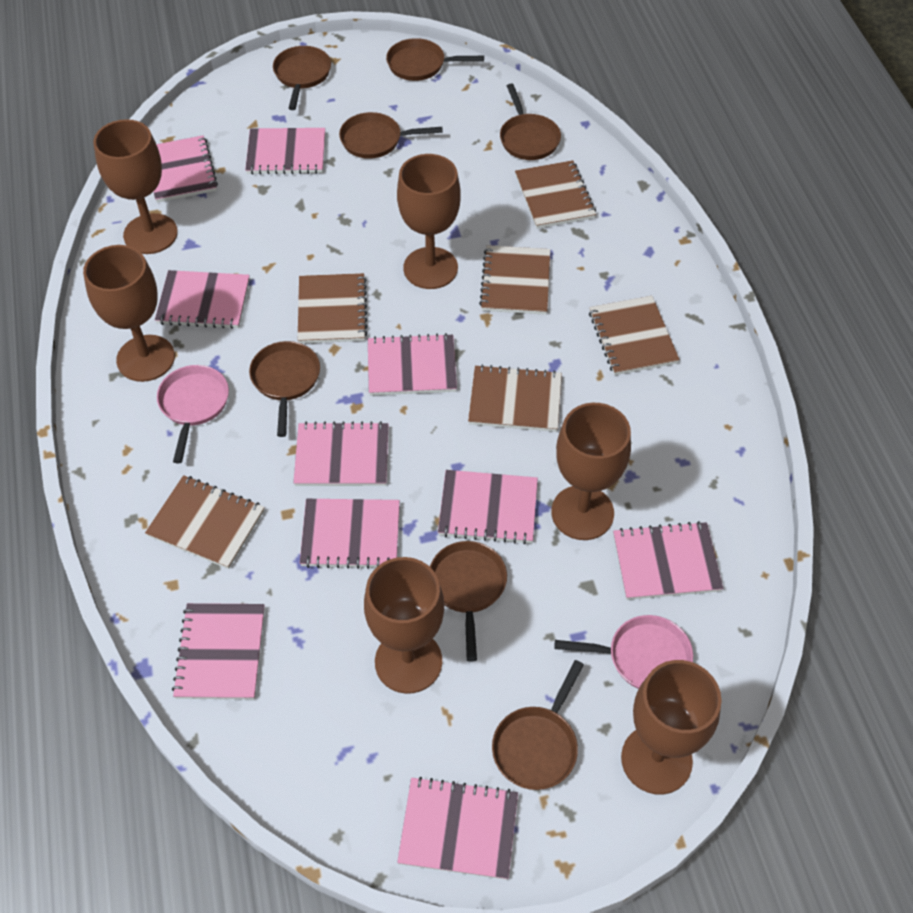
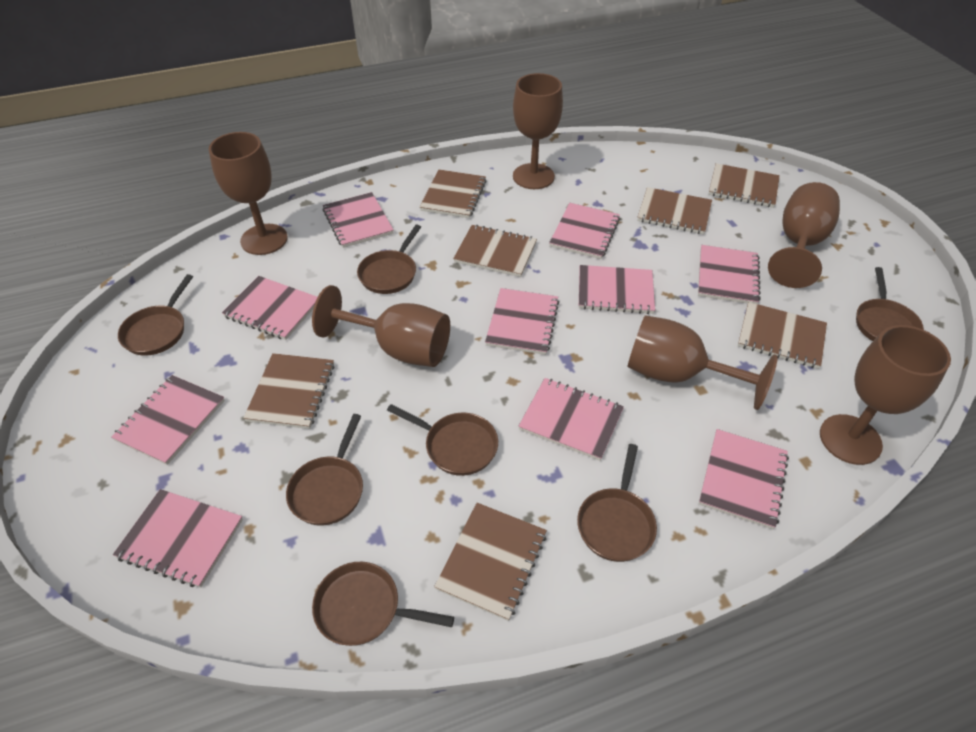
brown notebook: [145,475,265,569] [298,273,367,343] [468,364,562,432] [479,245,550,315] [515,160,596,229] [589,296,680,375] = 6 -> [244,353,335,429] [420,169,486,218] [434,503,547,621] [453,225,537,277] [637,187,712,234] [708,163,780,208] [738,302,827,369] = 7
pink pan: [157,365,229,463] [555,615,693,689] = 2 -> none = 0

